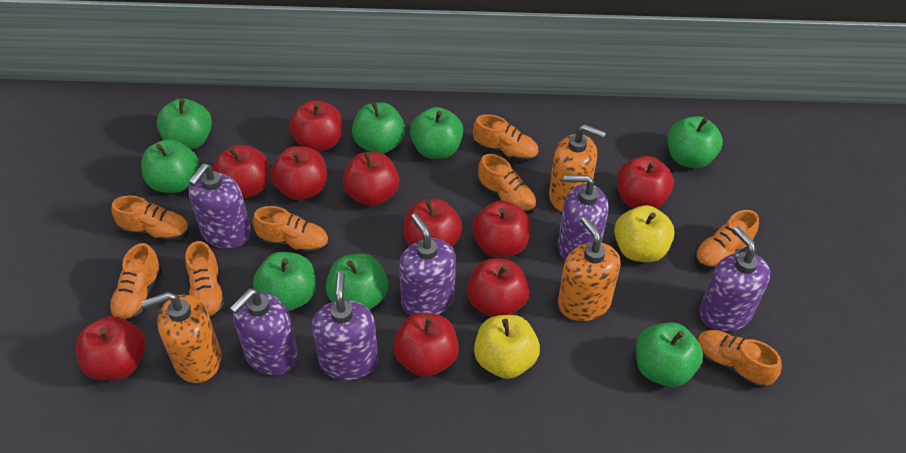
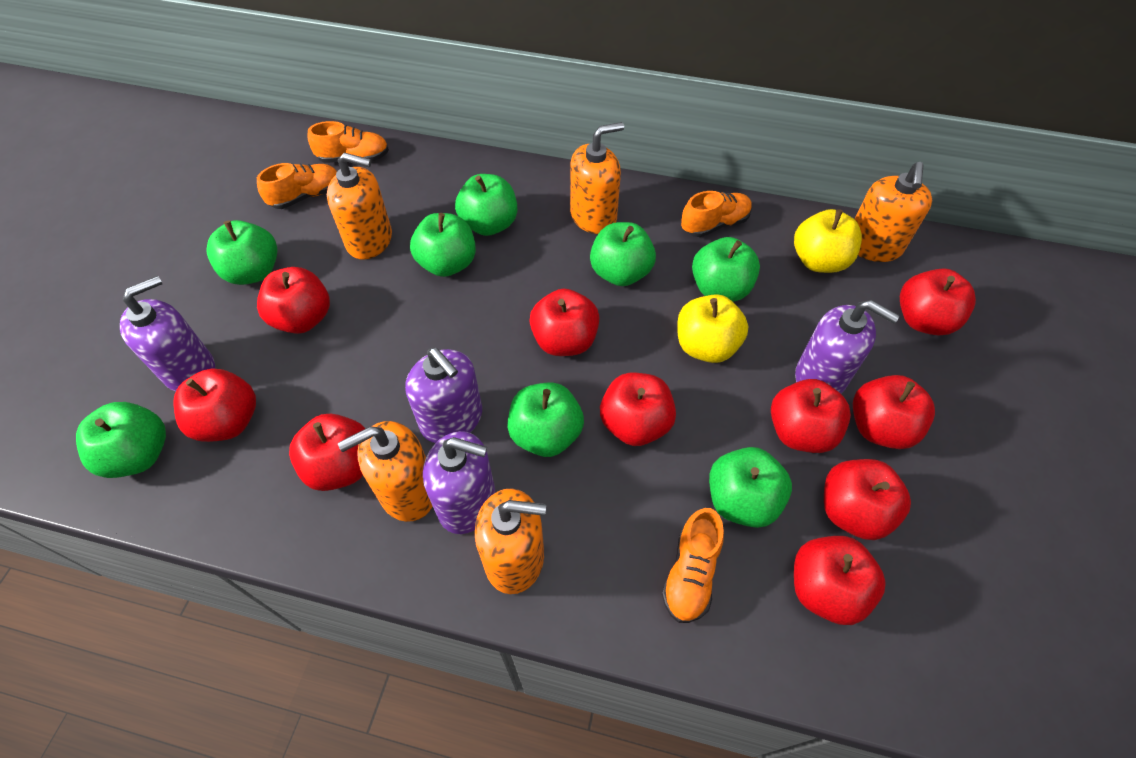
orange shoe: [109,243,162,322] [111,195,189,242] [185,241,226,319] [253,206,329,254] [473,114,539,162] [478,154,536,214] [695,210,759,270] [697,330,782,388] = 8 -> [257,163,337,209] [308,121,389,163] [662,508,724,623] [681,191,752,237] = 4
orange soap dispenser: [141,292,222,383] [549,124,606,212] [558,217,621,321] = 3 -> [327,152,392,260] [338,421,433,522] [475,488,546,594] [570,122,624,234] [854,162,932,262] = 5
purple soap dispenser: [189,163,251,249] [230,289,298,375] [312,272,378,380] [399,213,456,315] [558,175,609,260] [699,226,771,332] = 6 -> [120,276,215,391] [405,348,482,443] [423,431,496,534] [795,300,900,394] = 4

